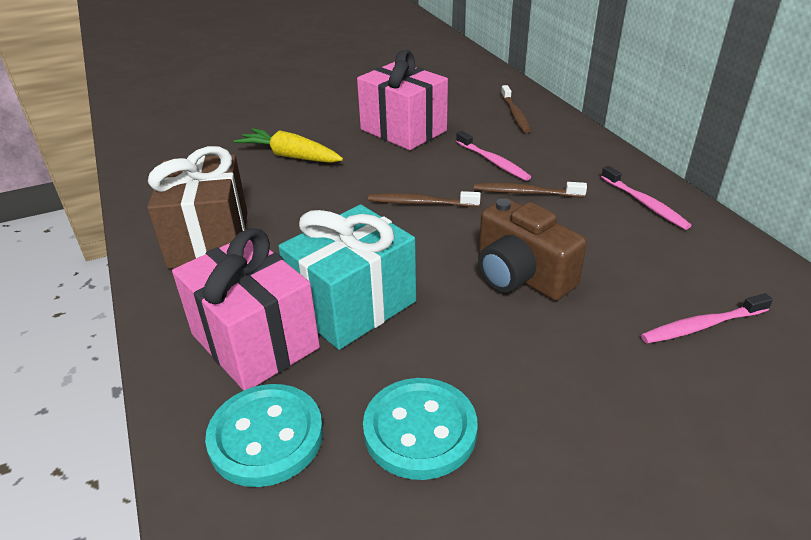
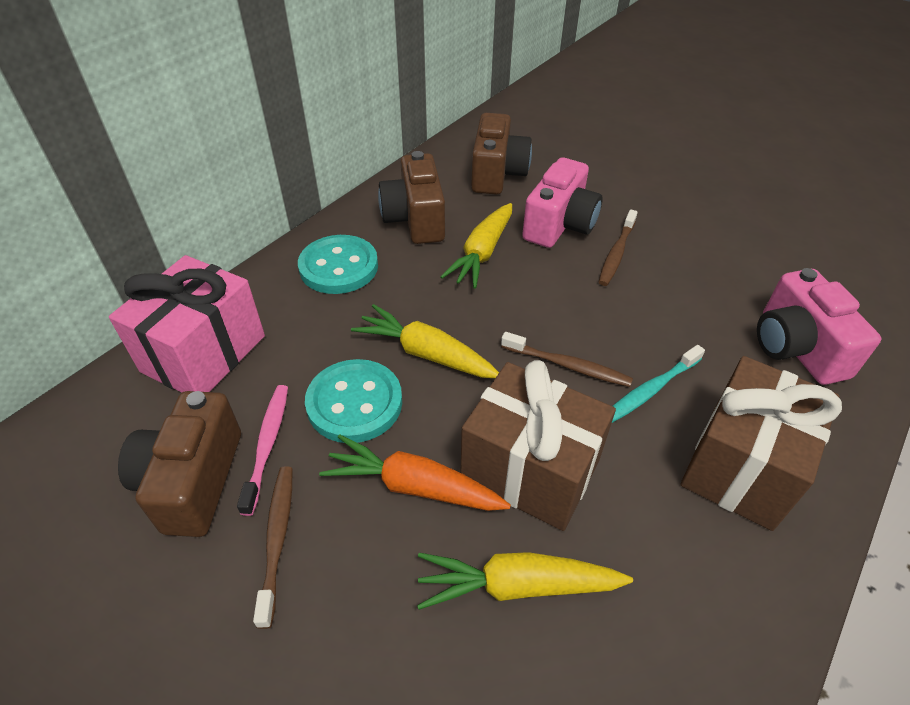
brown camera: [478,198,587,301] = 1 -> [118,391,241,537] [378,151,445,244] [471,113,532,195] = 3
brown gift: [147,146,248,269] = 1 -> [460,360,616,531] [681,356,842,531] = 2
orange carrot: none = 0 -> [319,434,511,511] = 1
pink camera: none = 0 -> [522,157,603,248] [757,268,881,385] = 2
pink gift: [172,228,320,391] [357,50,448,150] = 2 -> [109,255,265,393] = 1
pink toothbrush: [456,131,531,181] [601,166,692,230] [641,293,773,344] = 3 -> [237,385,288,516] = 1
turquoise gift: [278,204,416,350] = 1 -> none = 0
turquoise toothbrush: none = 0 -> [612,345,705,423] = 1
yellow carrot: [234,128,343,163] = 1 -> [351,304,499,378] [417,552,633,610] [440,203,512,289] = 3

